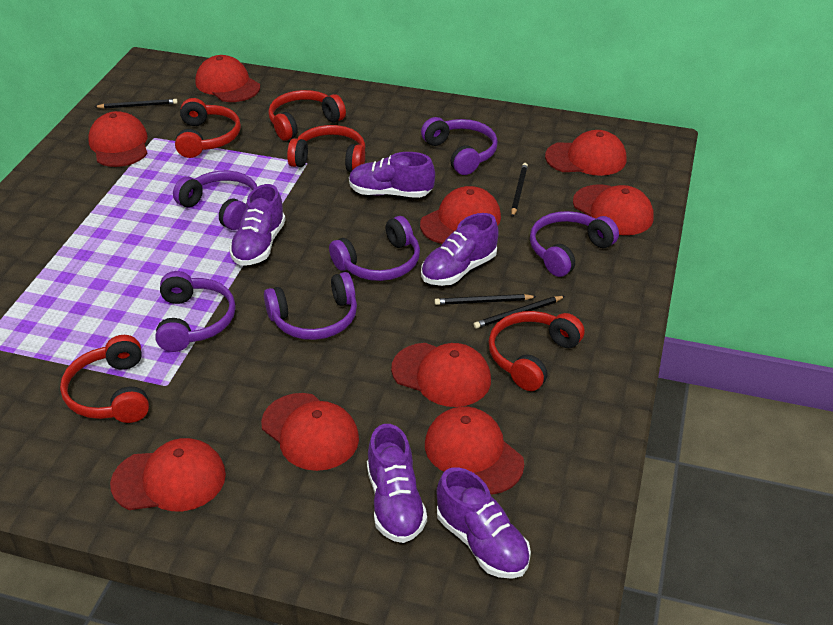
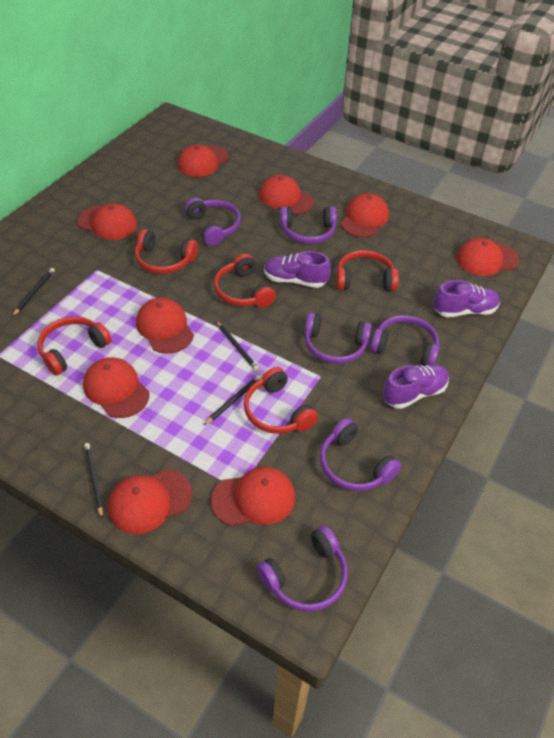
purple shoe: [229,184,286,266] [349,152,435,198] [367,424,427,543] [421,213,499,286] [437,467,531,579] = 5 -> [264,251,331,288] [383,364,449,409] [433,280,500,317] = 3

